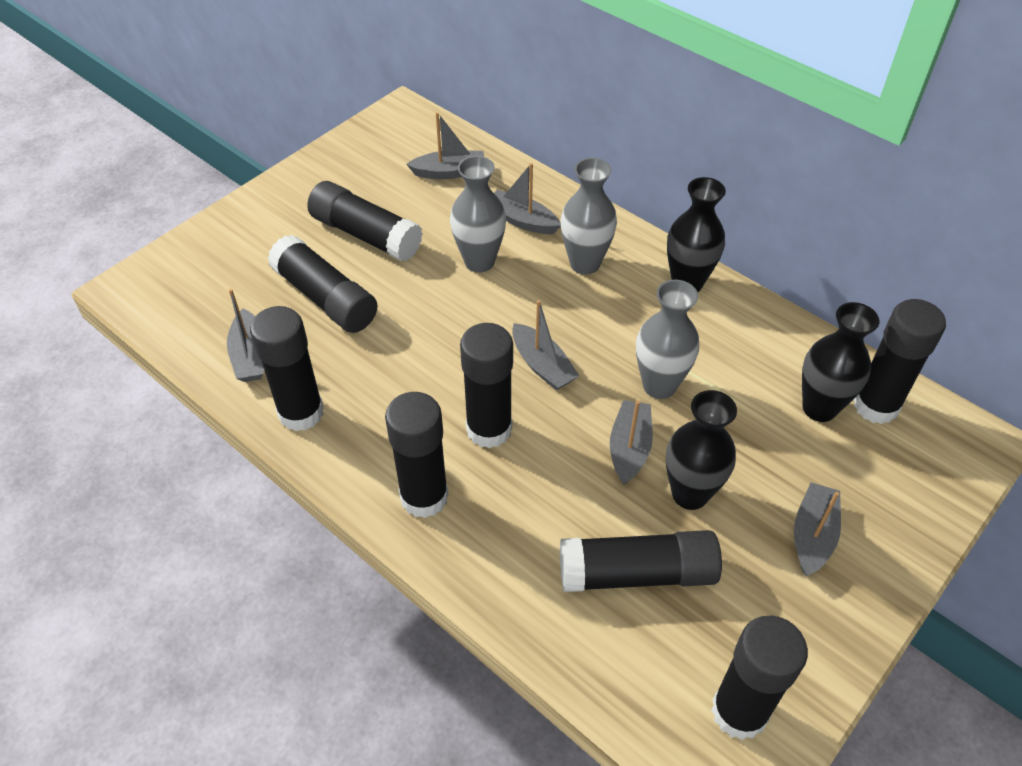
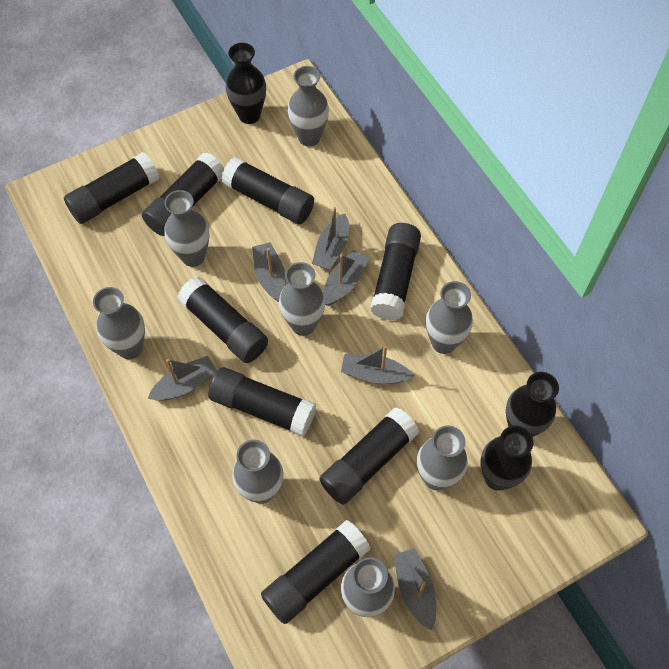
grey vase: [450,156,506,273] [560,158,617,275] [636,280,699,399] = 3 -> [93,287,145,359] [164,190,210,267] [232,440,283,504] [279,262,325,336] [288,66,329,147] [341,557,395,617] [417,426,468,491] [426,281,473,354] = 8

